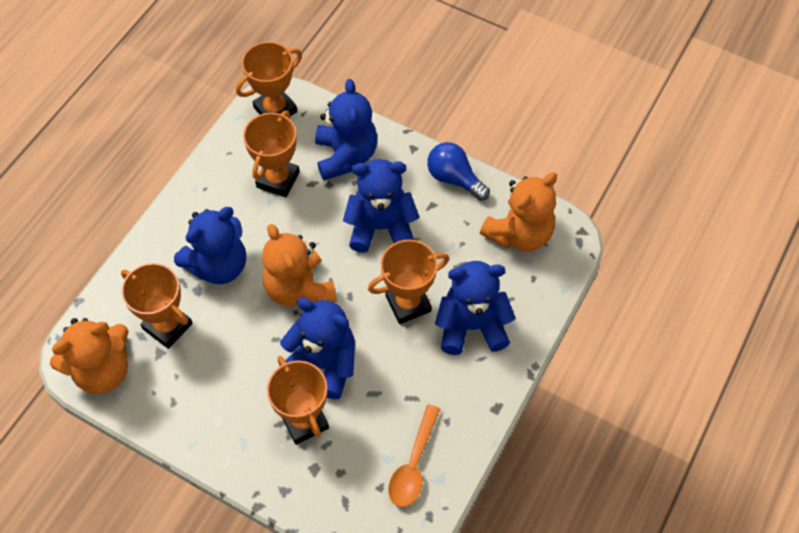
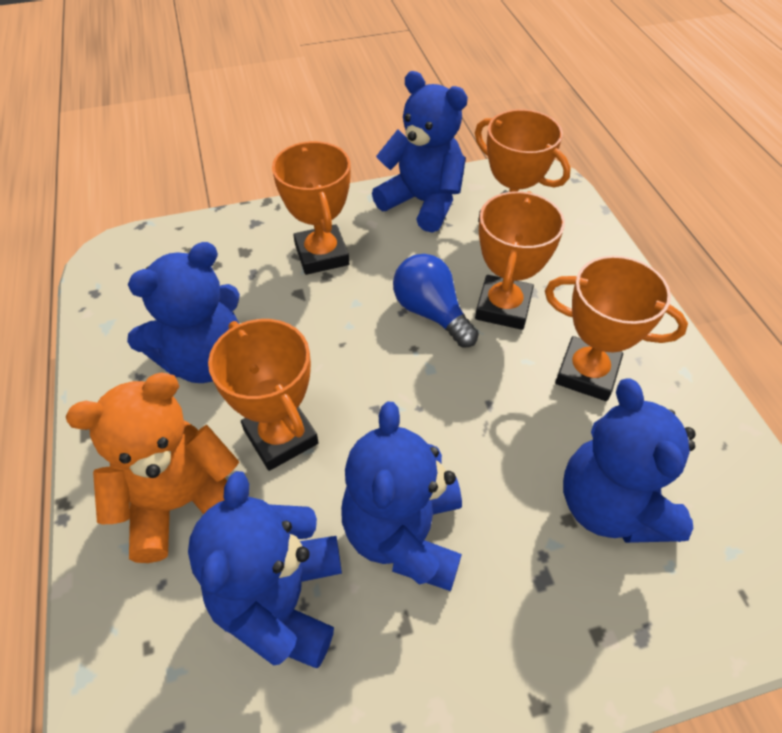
orange spoon: [389,404,440,507] = 1 -> none = 0
orange teddy bear: [50,318,129,394] [262,224,337,307] [480,172,557,252] = 3 -> [66,372,239,563] = 1

